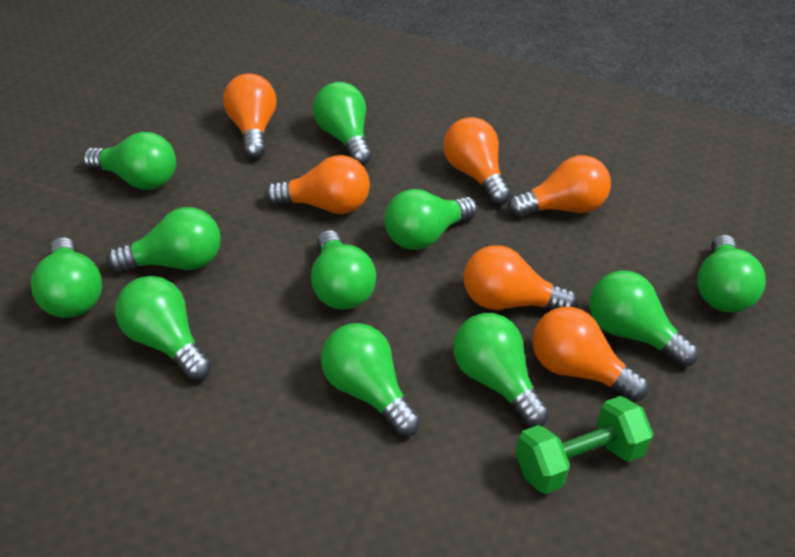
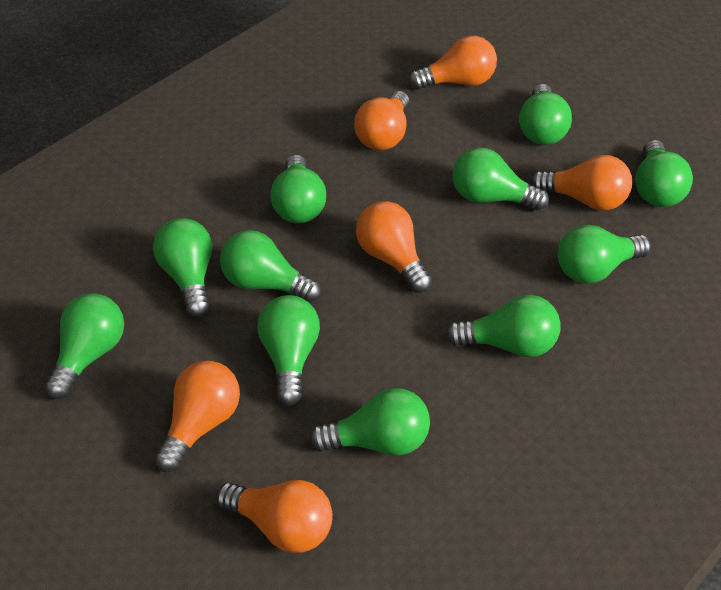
green dumbbell: [515,396,653,494] = 1 -> none = 0

